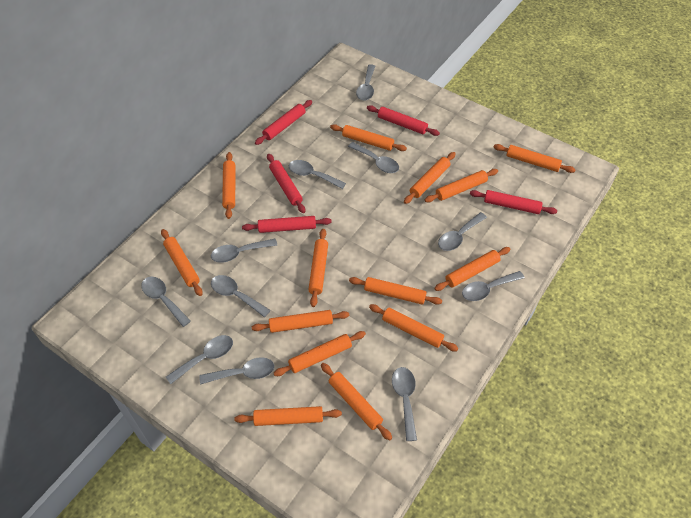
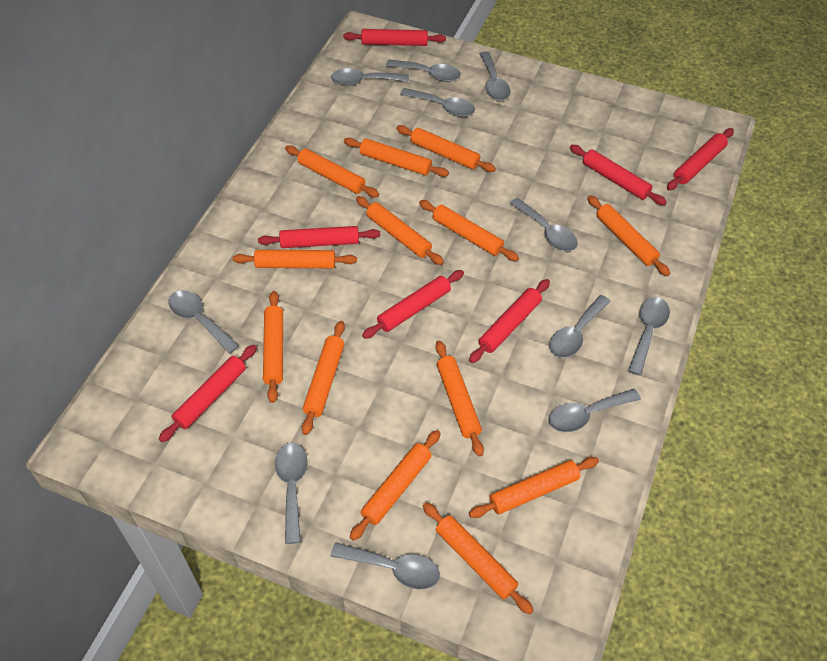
orange rolling pin: [161,229,203,296] [222,152,235,219] [234,406,342,426] [252,310,350,333] [274,331,366,376] [308,229,328,307] [321,363,392,440] [330,124,407,151] [349,277,442,305] [369,304,458,351] [404,152,456,204] [425,169,498,202] [434,247,510,291] [494,144,576,173] = 14 -> [232,250,357,268] [263,291,283,403] [285,145,379,197] [302,321,345,435] [344,138,449,177] [350,430,441,541] [356,196,444,265] [396,125,496,172] [419,200,519,261] [423,502,534,614] [435,341,484,457] [469,457,599,518] [588,195,670,276] = 13
red rolling pin: [242,216,332,233] [255,100,312,145] [267,154,305,213] [367,105,440,136] [470,190,557,214] = 5 -> [159,345,257,442] [258,226,380,248] [343,29,446,46] [362,270,464,339] [469,279,550,363] [570,145,667,205] [667,128,734,190] = 7

